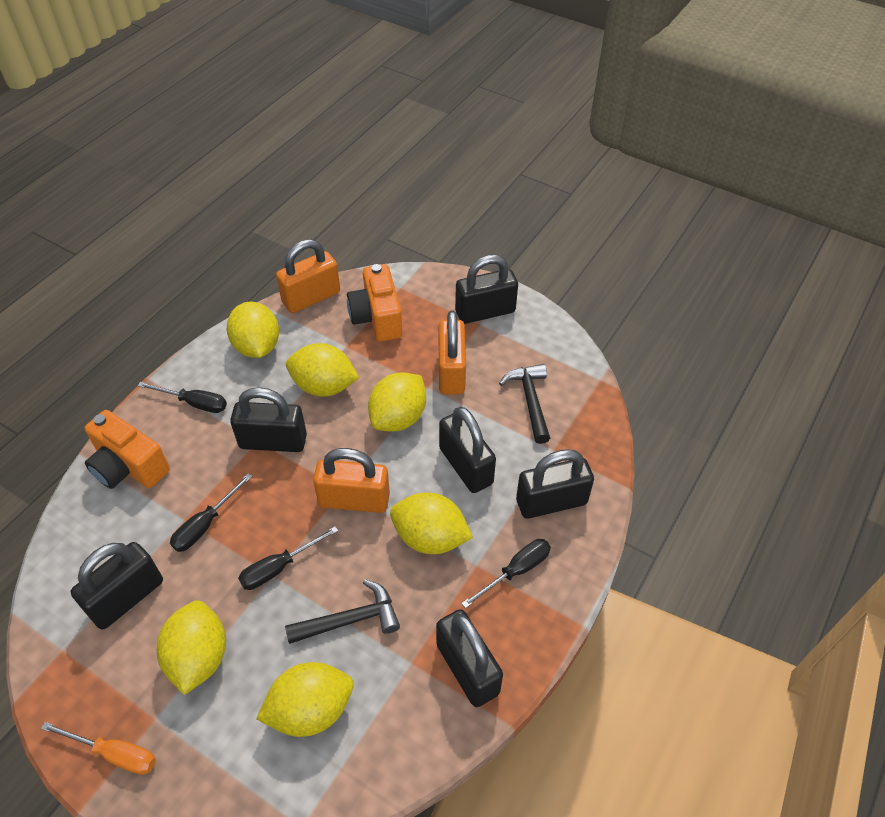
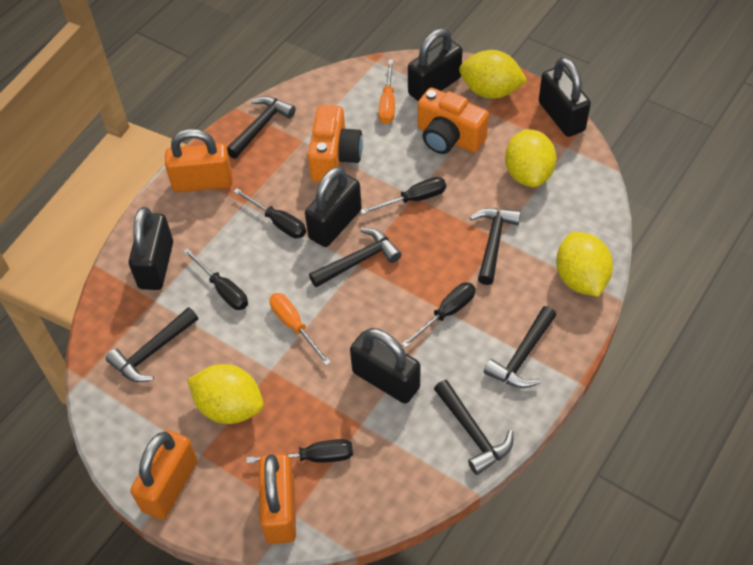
black hammer: [285,579,400,644] [499,364,550,444] = 2 -> [106,307,198,382] [227,96,296,159] [309,228,402,287] [434,380,513,475] [470,208,521,285] [484,306,556,388] = 6
black padlock: [71,542,163,629] [230,387,307,452] [436,609,503,707] [439,406,496,493] [455,255,518,324] [516,449,594,519] = 6 -> [129,207,173,290] [305,166,362,247] [350,328,420,404] [408,28,463,101] [539,57,591,137] = 5
black screwdriver: [138,382,227,413] [170,474,252,552] [238,526,338,590] [461,539,551,608] = 4 -> [183,248,248,310] [233,188,306,238] [246,439,353,463] [360,177,446,215] [402,282,476,348] = 5
orange screwdriver: [41,722,156,775] = 1 -> [269,293,331,366] [379,60,395,124] = 2
yellow lemon: [157,601,226,695] [227,302,279,358] [256,662,354,737] [286,343,359,397] [368,372,426,431] [390,493,473,554] = 6 -> [187,364,264,424] [459,50,527,99] [505,129,557,187] [556,232,613,297] = 4

